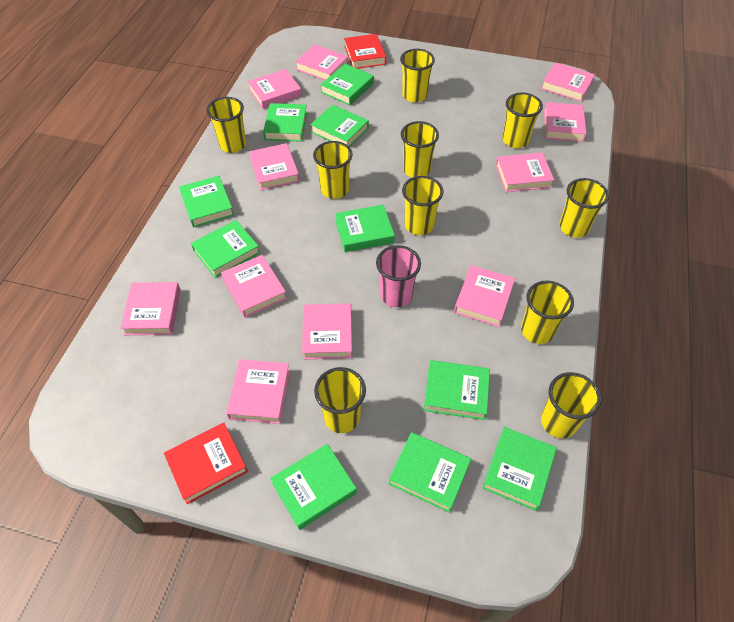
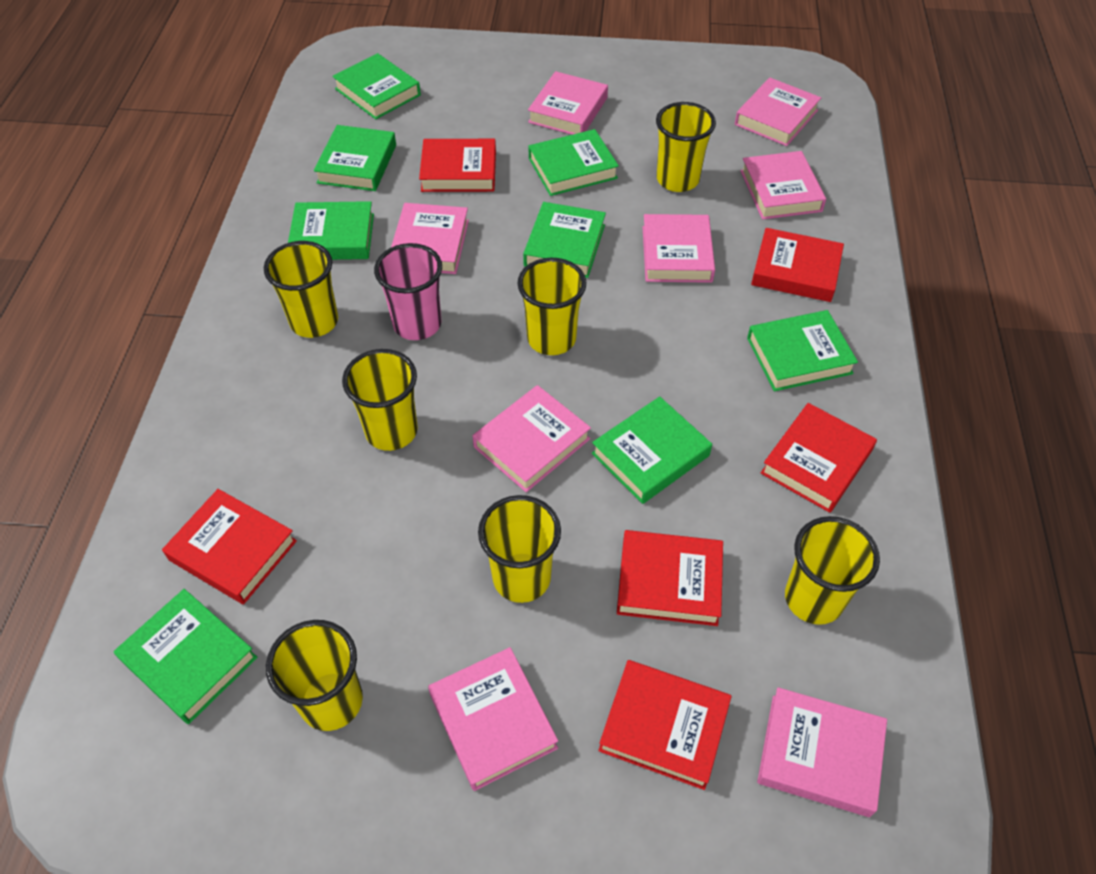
green book: [179,176,234,228] [191,220,260,278] [263,103,307,142] [270,444,357,530] [310,105,369,147] [321,64,374,105] [335,205,395,252] [389,432,471,513] [424,360,490,420] [483,427,557,511] = 10 -> [114,589,257,724] [288,201,374,260] [314,125,396,191] [332,53,421,119] [523,202,606,278] [529,129,619,196] [592,396,712,504] [747,310,858,391] = 8
pink book: [120,282,181,335] [221,255,287,318] [226,359,290,424] [247,69,302,109] [249,143,300,190] [295,44,348,80] [302,303,352,360] [454,265,515,327] [496,153,554,192] [541,62,595,102] [544,102,587,142] = 11 -> [391,203,469,274] [428,647,558,791] [472,385,591,492] [528,71,608,135] [643,214,715,283] [735,78,821,146] [740,151,826,219] [757,687,887,817] = 8
red book: [164,423,248,504] [344,34,386,69] = 2 -> [162,489,297,604] [419,139,496,192] [598,660,732,790] [617,530,723,626] [751,228,844,302] [761,403,877,513] = 6
yellow cup: [207,97,246,153] [313,141,353,199] [314,367,366,433] [400,49,435,102] [401,121,439,178] [402,176,443,235] [502,92,543,148] [521,281,574,344] [541,372,601,438] [559,178,609,238] = 10 -> [264,241,338,338] [266,620,363,731] [342,349,418,451] [478,495,561,603] [517,258,586,355] [656,102,716,192] [785,516,880,625] = 7

